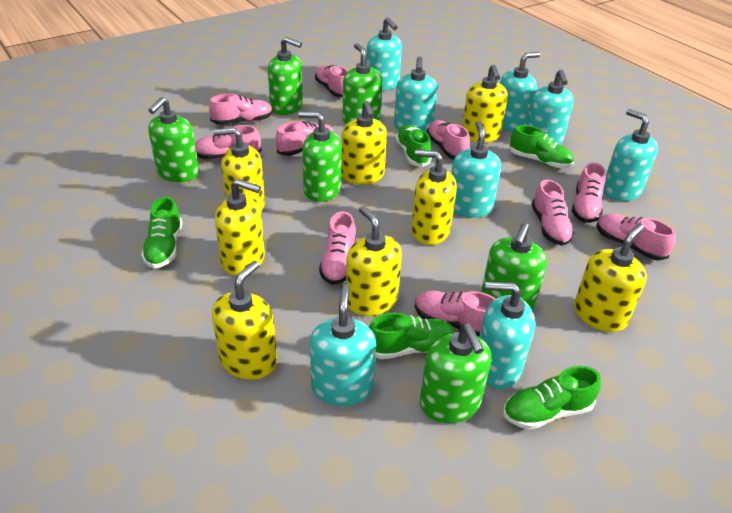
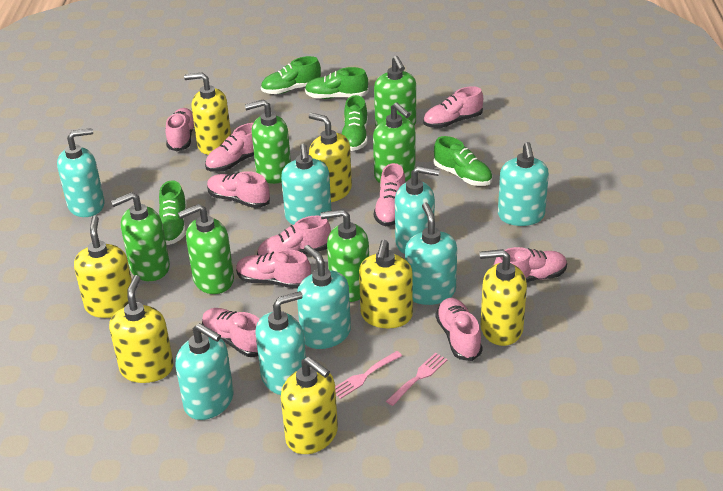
pink fork: none = 0 -> [335,351,402,399] [386,353,448,406] = 2
yellow soap dispenser: [212,261,277,380] [213,127,265,211] [215,179,265,276] [341,101,387,184] [346,206,402,316] [411,150,457,245] [462,65,508,142] [574,224,647,332] = 8 -> [74,216,136,318] [109,275,174,383] [184,72,231,155] [281,356,338,454] [309,113,352,202] [359,240,413,329] [479,249,527,346] = 7

